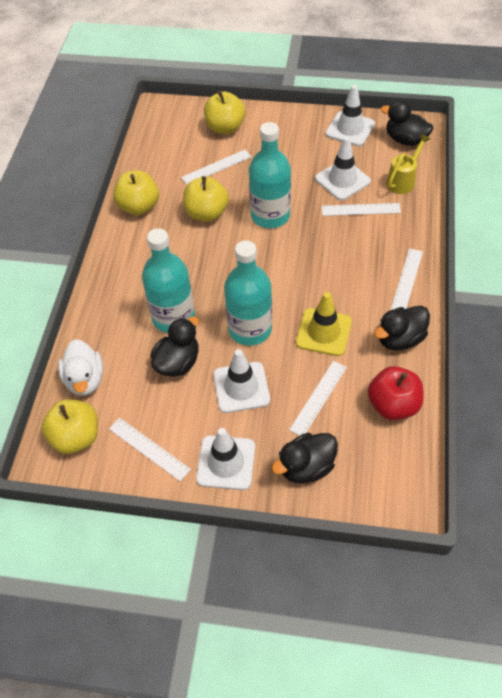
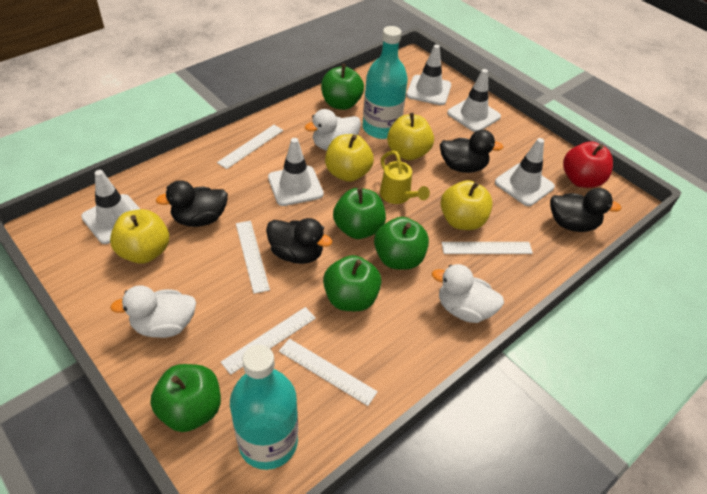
green apple: none = 0 -> [150,364,221,432] [321,64,364,110] [323,255,382,311] [333,188,386,239] [374,217,429,270] = 5
turquoise bottle: [142,228,195,333] [224,240,272,346] [249,122,291,228] = 3 -> [230,345,298,470] [363,26,408,139] = 2
white duck: [58,339,103,396] = 1 -> [110,285,196,338] [305,109,361,150] [432,264,504,323] = 3
white traffic cone: [196,428,255,490] [213,349,270,413] [315,137,371,200] [325,85,375,146] = 4 -> [81,170,140,244] [268,138,324,206] [406,45,451,105] [447,69,501,132] [495,138,555,206] = 5
yellow traffic cone: [296,292,352,356] = 1 -> none = 0

